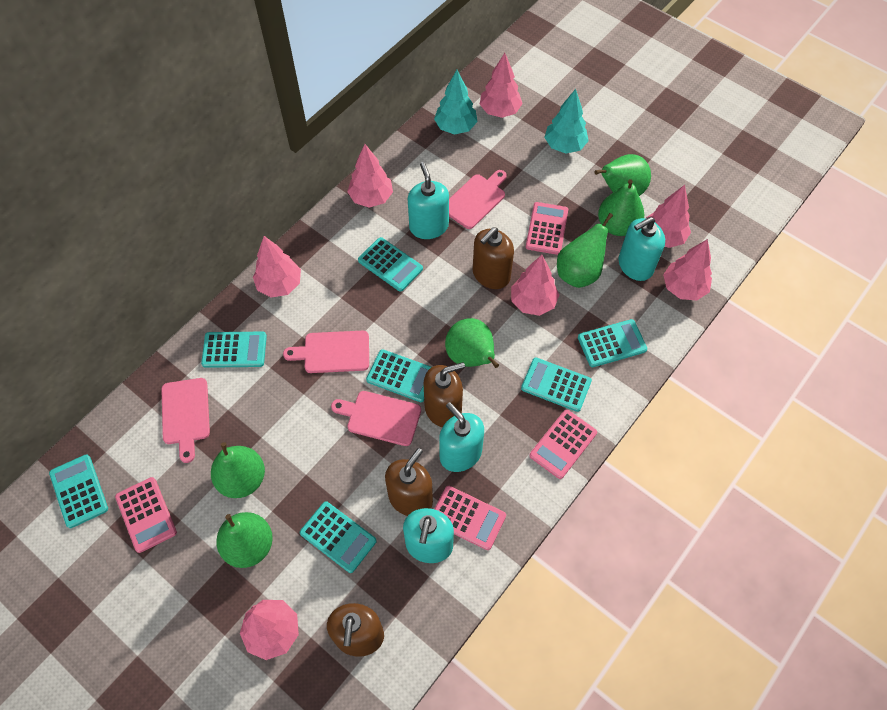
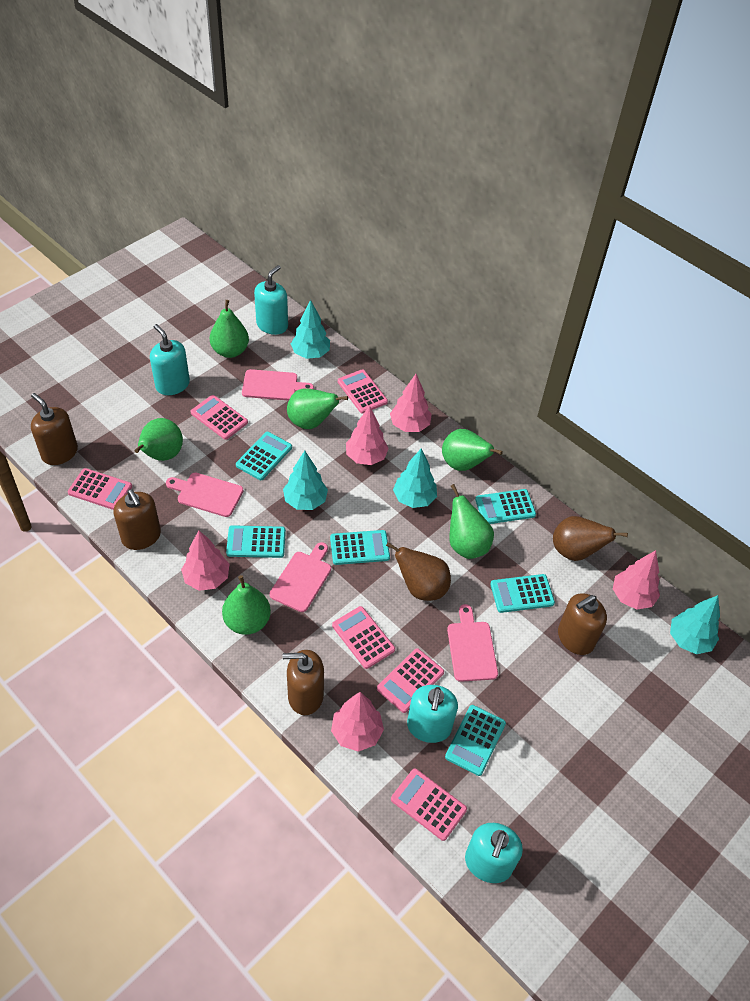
brown pear: none = 0 -> [386,542,451,601] [553,516,628,561] = 2
pink calculator: [115,477,177,553] [435,486,506,550] [526,202,568,255] [529,409,597,479] = 4 -> [68,468,132,510] [191,395,248,440] [332,606,395,669] [338,369,388,414] [377,648,444,713] [391,768,467,841] = 6
pink tree: [240,600,299,660] [253,236,301,298] [347,144,393,208] [480,53,523,118] [511,255,559,316] [646,185,691,248] [663,239,712,300] = 7 -> [181,530,229,591] [331,692,384,752] [346,405,389,465] [390,374,432,432] [613,550,660,610] = 5
turquoise calculator: [49,454,108,528] [201,332,267,368] [300,501,377,573] [358,237,423,292] [366,349,431,402] [521,358,592,412] [578,319,647,367] = 7 -> [226,525,286,558] [236,432,292,480] [330,530,390,565] [445,705,506,776] [475,489,536,524] [490,574,555,613] = 6
turquoise tree: [434,70,478,135] [544,89,589,154] = 2 -> [283,451,328,510] [291,300,330,359] [393,449,437,508] [670,595,720,654] = 4

